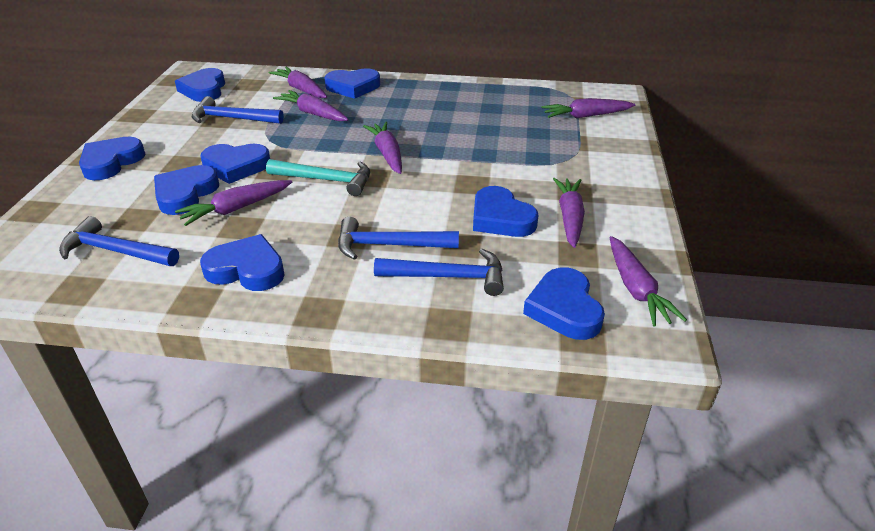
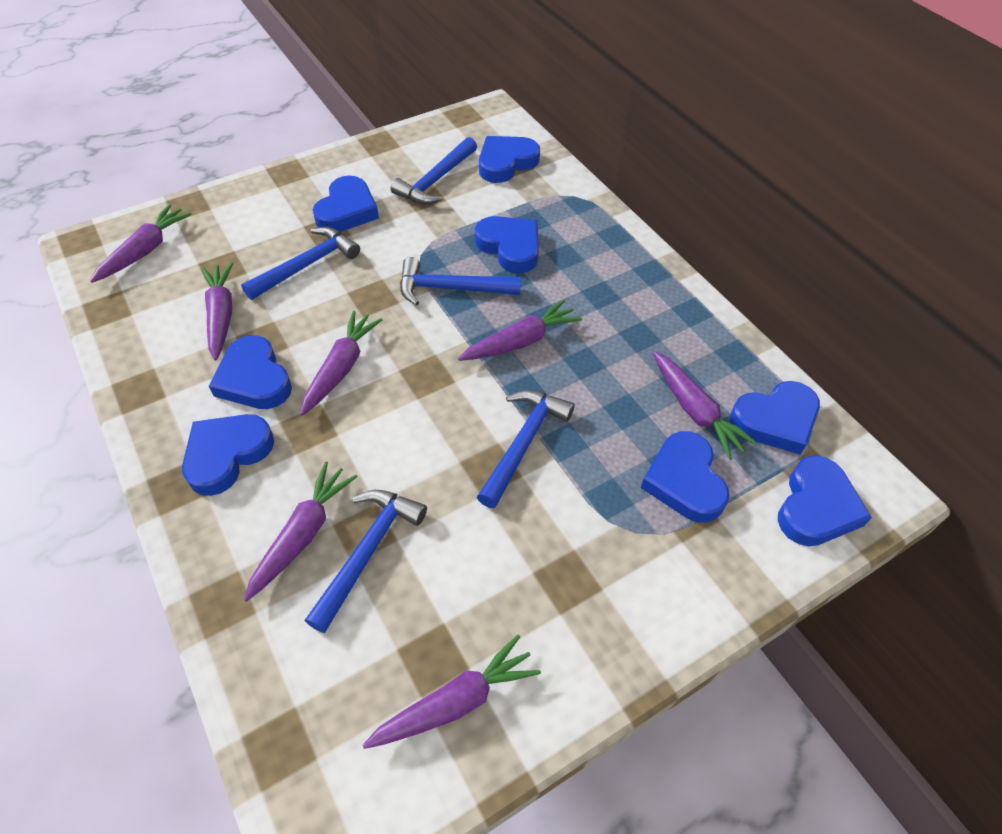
blue hammer: [59,216,179,266] [192,96,284,124] [338,217,459,260] [374,249,504,296] = 4 -> [241,227,360,300] [305,490,427,633] [391,137,477,204] [400,257,521,306] [477,390,575,508] = 5
turquoise hammer: [266,159,370,196] = 1 -> none = 0

